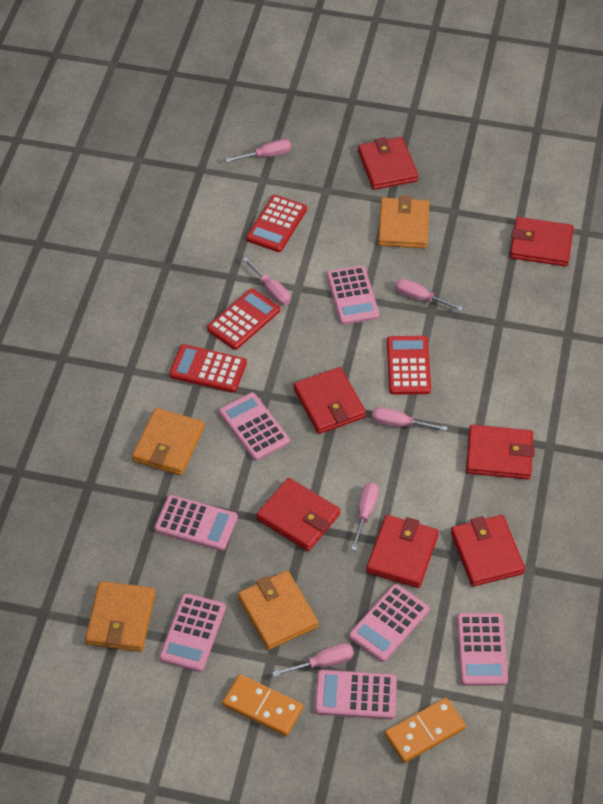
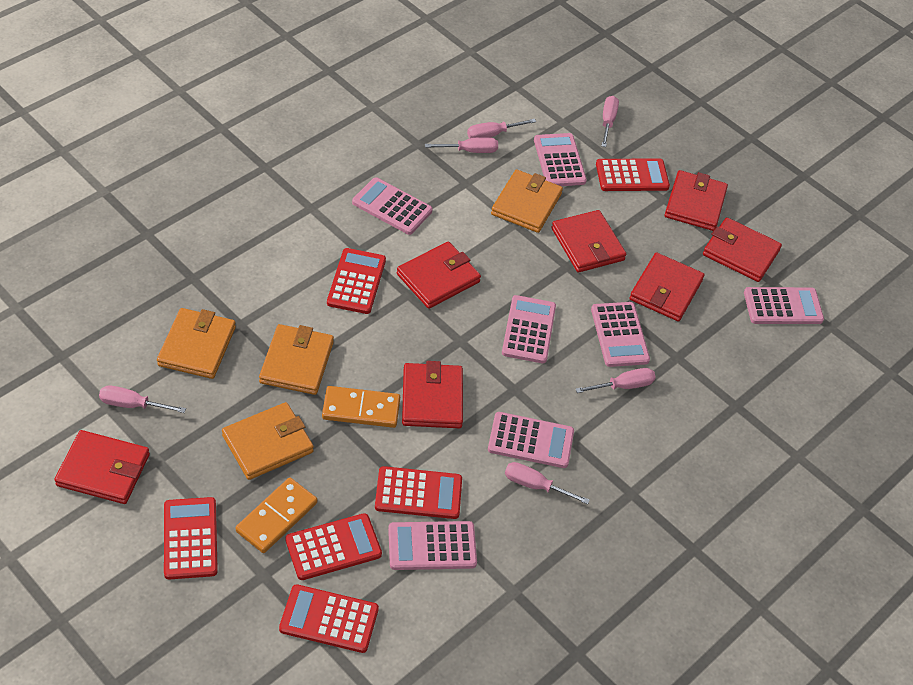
red calculator: [169,344,247,393] [207,289,280,350] [246,195,307,252] [387,336,431,394] = 4 -> [164,497,218,579] [279,584,379,653] [285,513,382,580] [327,248,386,314] [375,466,462,519] [596,158,670,191] = 6

